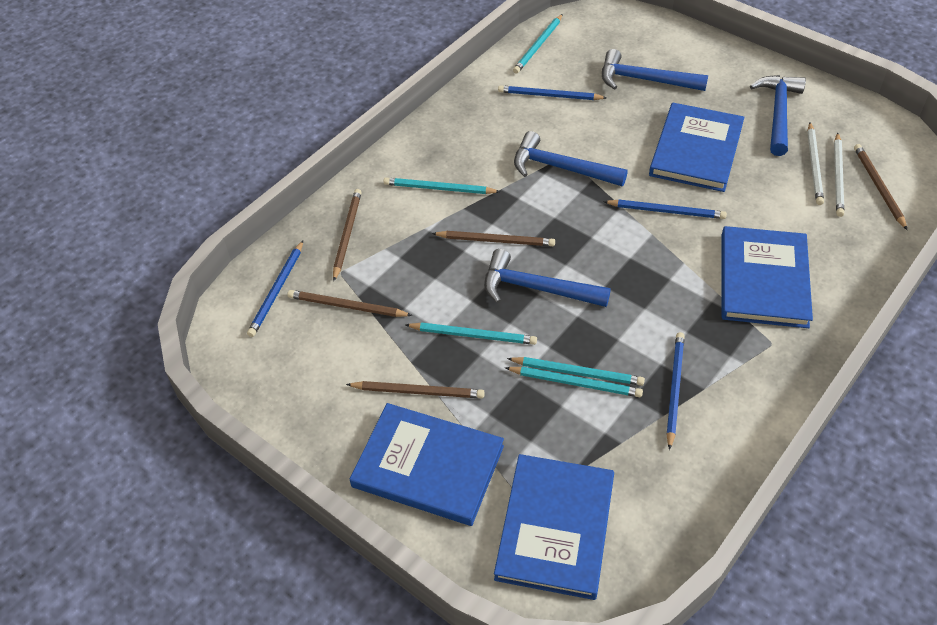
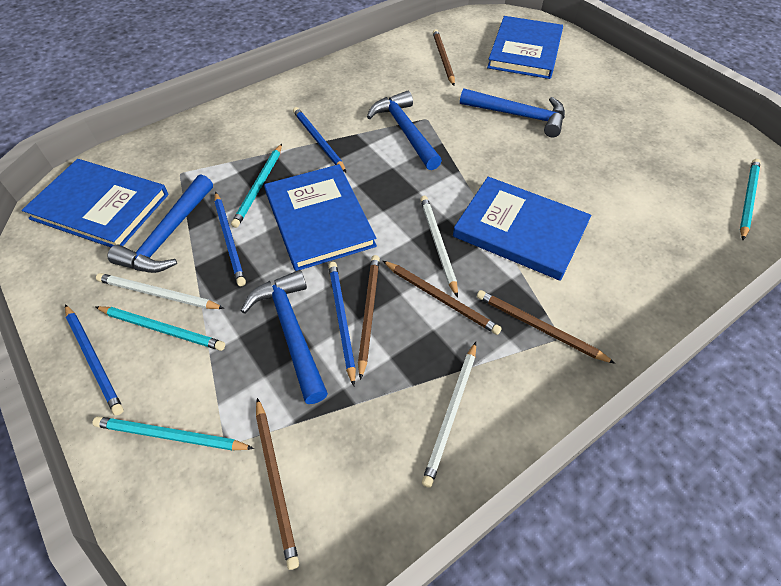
turquoise pencil: [383,177,501,194] [405,322,537,345] [505,366,643,397] [507,357,645,386] [513,14,563,74] = 5 -> [92,416,254,451] [96,306,225,351] [231,144,282,228] [740,159,761,240] = 4
white pencil: [807,122,824,205] [834,132,844,217] = 2 -> [96,273,225,309] [420,196,458,298] [422,342,476,488] = 3

